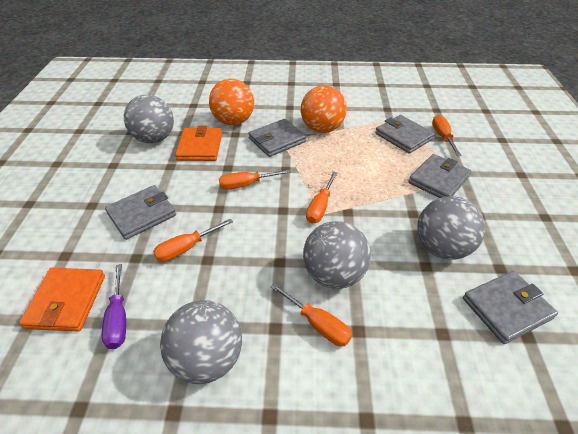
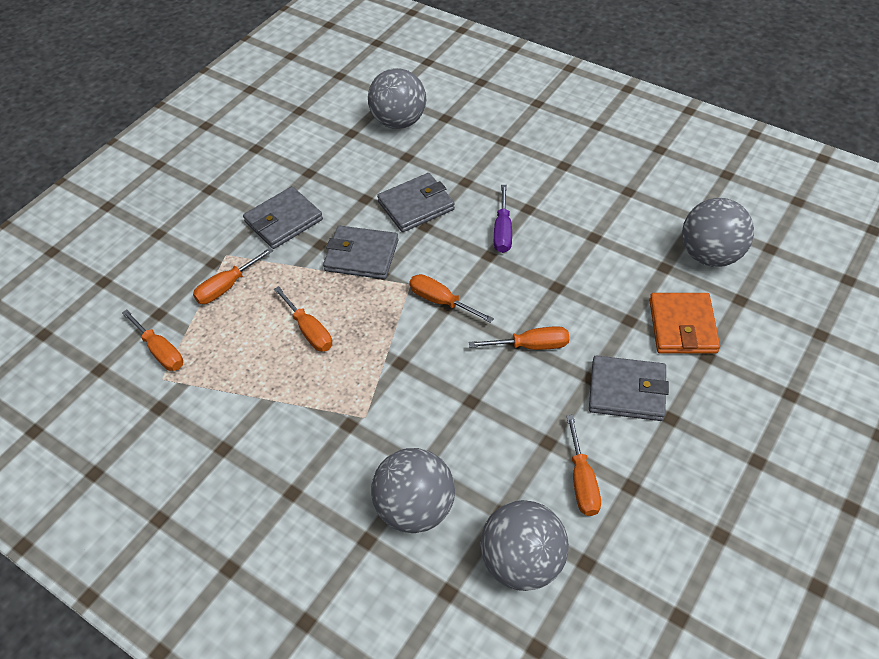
grey wallet: [105,185,176,240] [249,119,306,157] [375,115,435,153] [408,154,471,198] [463,271,558,344] = 5 -> [243,186,323,249] [323,226,398,279] [377,173,455,232] [589,355,669,421] = 4
orange ball: [209,79,254,125] [301,85,347,133] = 2 -> none = 0
orange screwdriver: [153,218,233,262] [219,169,291,190] [270,283,352,346] [306,171,338,224] [432,115,462,156] = 5 -> [122,309,183,371] [193,247,273,304] [274,286,332,352] [409,274,494,323] [469,326,569,350] [566,415,601,516] = 6
orange wallet: [19,268,105,332] [175,126,222,161] = 2 -> [649,293,720,354] = 1

